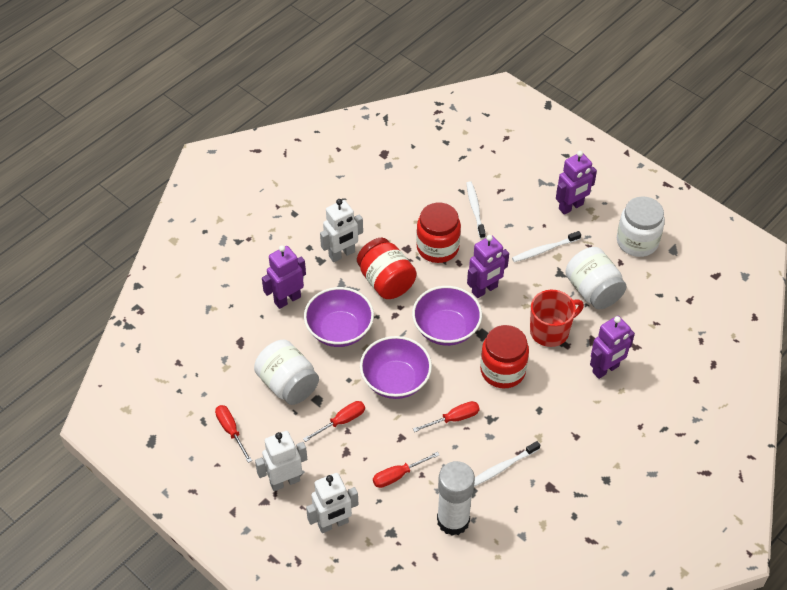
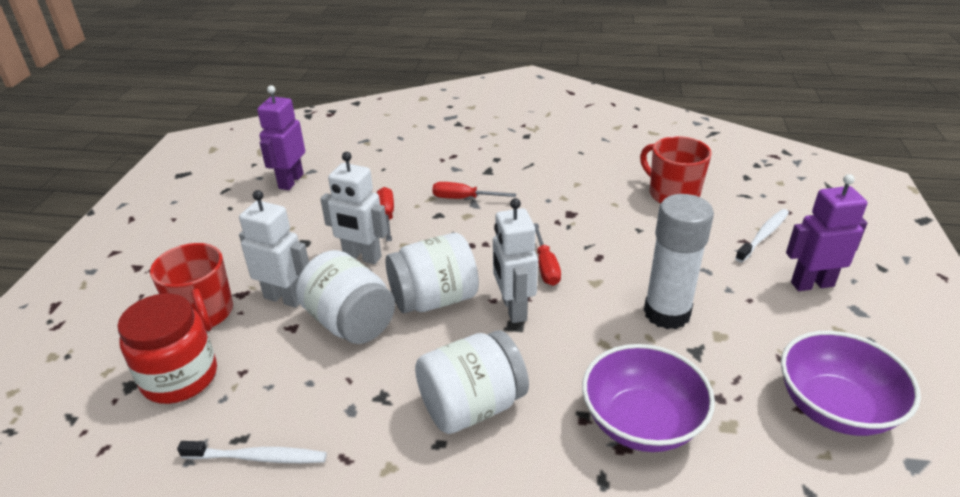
purple bowl: [304,287,374,347] [360,336,432,399] [412,286,482,346] = 3 -> [582,344,715,452] [781,331,921,436] = 2
purple robot: [262,245,306,309] [467,235,509,298] [556,151,597,215] [590,316,635,379] = 4 -> [257,85,305,190] [786,174,867,291] = 2
red jar: [357,238,417,299] [416,203,461,263] [480,325,529,388] = 3 -> [117,293,217,404] = 1
red mug: [530,290,584,347] = 1 -> [150,243,233,331] [640,136,712,204] = 2
red screwdriver: [215,405,252,463] [303,401,365,442] [373,452,439,488] [413,401,480,432] = 4 -> [377,187,394,241] [432,182,516,199] [534,223,561,286] = 3
white toothbrush: [466,181,486,239] [474,441,540,487] [512,231,581,262] = 3 -> [177,441,327,463] [735,209,789,262] = 2

